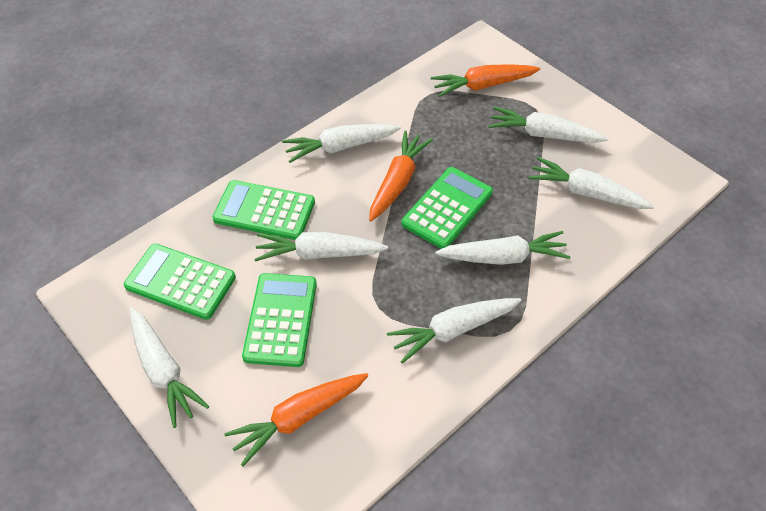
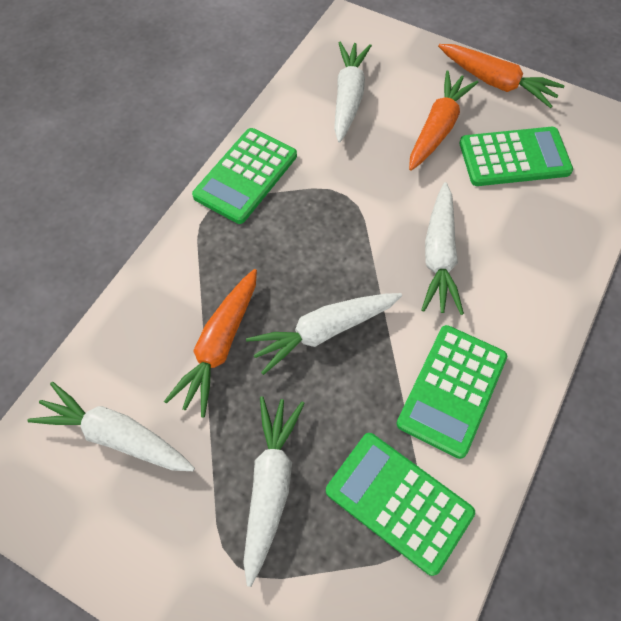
white carrot: [130,307,209,428] [254,232,388,262] [282,124,401,163] [387,298,522,364] [435,231,570,265] [489,106,608,143] [528,157,655,209] = 7 -> [27,382,195,471] [243,396,305,587] [246,293,402,375] [334,41,372,142] [421,182,464,315] = 5

